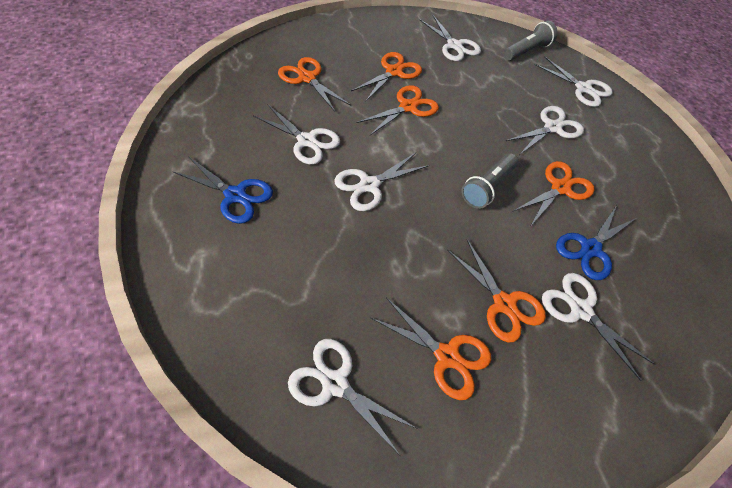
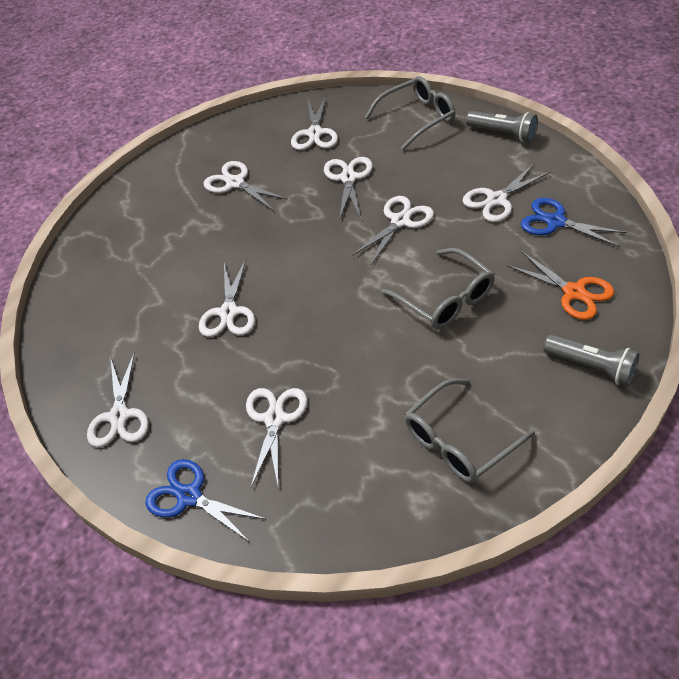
grey glasses: none = 0 -> [365,76,456,150] [381,248,495,329] [405,378,535,483] = 3
orange scissors: [278,57,351,112] [351,52,422,101] [356,85,439,136] [371,297,491,400] [447,240,546,342] [512,161,595,227] = 6 -> [507,251,614,320] = 1
white scissors: [253,104,340,165] [288,339,418,455] [334,153,430,211] [419,15,481,61] [506,106,584,154] [534,57,613,107] [542,273,656,381] = 7 -> [87,354,149,447] [199,259,255,337] [204,161,288,211] [246,388,308,489] [291,96,338,150] [324,157,373,220] [352,196,434,264] [463,164,551,222] = 8

